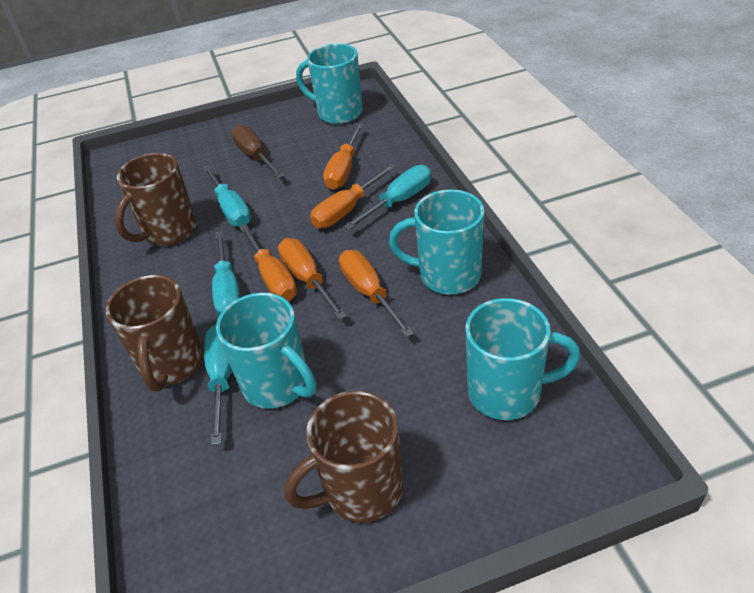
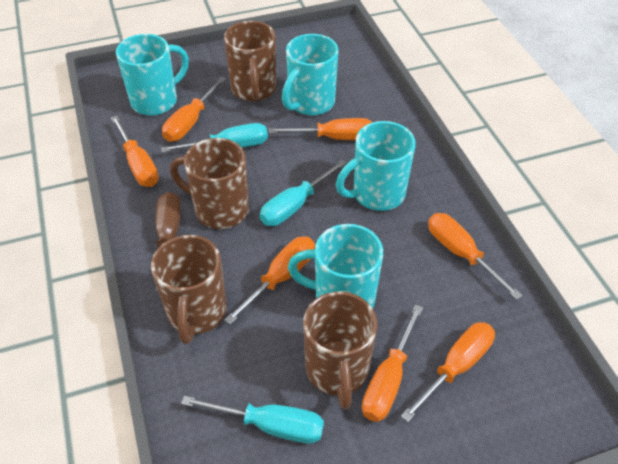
brown mug: [105,275,204,392] [115,153,196,246] [284,391,403,522] = 3 -> [151,235,227,344] [170,138,249,229] [224,21,276,101] [303,291,378,410] = 4
orange screwdriver: [239,224,297,301] [278,238,347,320] [310,164,396,228] [323,123,363,190] [339,250,414,338] = 5 -> [111,116,159,187] [162,77,226,142] [224,236,315,325] [269,118,373,140] [362,305,423,422] [401,322,495,422] [428,213,523,300] = 7
turquoise screwdriver: [202,165,251,227] [204,325,232,445] [212,231,241,316] [344,165,431,230] = 4 -> [161,123,268,153] [181,396,324,444] [260,159,346,226] = 3

